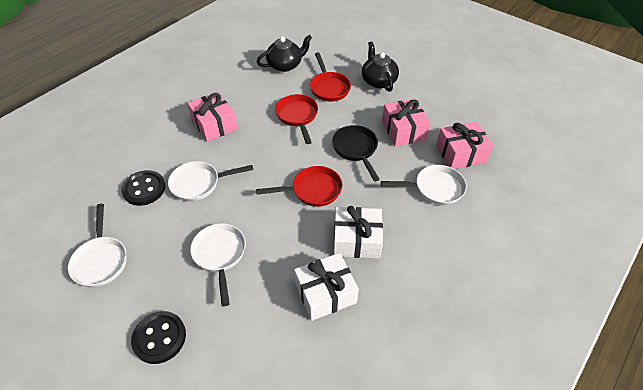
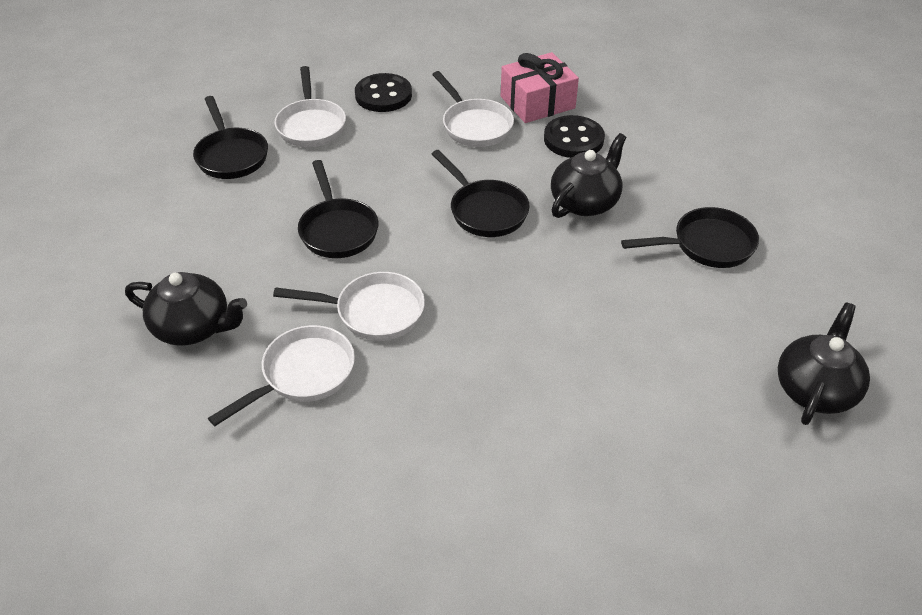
black pan: [332,125,380,181] = 1 -> [193,96,268,179] [298,160,378,258] [432,150,530,237] [621,207,759,268] = 4
black teapot: [257,35,312,72] [362,41,399,92] = 2 -> [125,272,247,346] [551,133,626,218] [778,302,870,425] = 3
pink gift: [187,92,237,142] [382,99,430,146] [436,122,493,169] = 3 -> [501,52,579,123] = 1
red pan: [256,166,342,207] [275,94,318,144] [310,52,351,101] = 3 -> none = 0
white gift: [294,253,359,321] [334,206,383,259] = 2 -> none = 0

